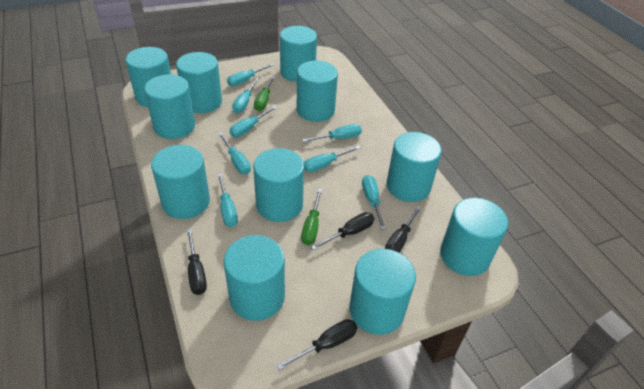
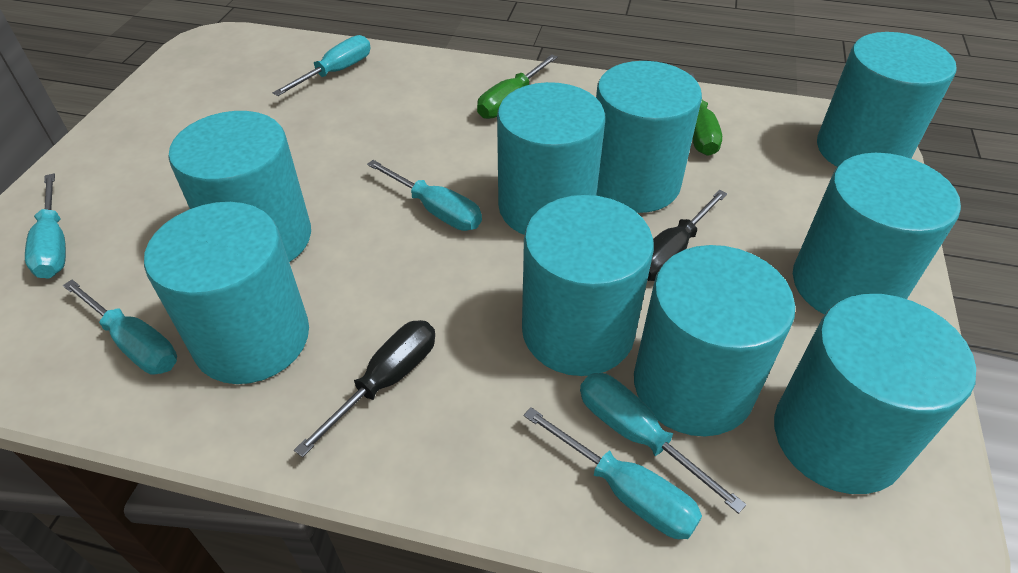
black screwdriver: [187,229,207,295] [277,319,357,370] [311,212,375,250] [385,206,422,253] = 4 -> [294,320,435,457] [647,190,727,281] = 2
turquoise cylinder: [125,47,171,107] [144,74,195,139] [151,145,210,219] [176,52,222,113] [224,235,285,321] [253,148,304,222] [280,26,317,82] [297,61,338,122] [349,249,416,335] [386,132,442,202] [440,198,508,276] = 11 -> [144,202,309,384] [168,111,311,262] [497,82,605,235] [522,195,654,376] [596,61,702,213] [634,245,795,436] [774,294,976,494] [793,153,961,315] [817,32,957,167] = 9
turquoise screwdriver: [217,174,238,227] [218,133,251,174] [227,64,274,86] [230,106,277,137] [232,78,259,113] [302,124,362,142] [304,146,360,172] [362,175,386,230] = 8 -> [25,174,66,278] [63,280,177,375] [273,35,370,96] [367,160,482,231] [524,407,702,539] [580,373,746,514] = 6

